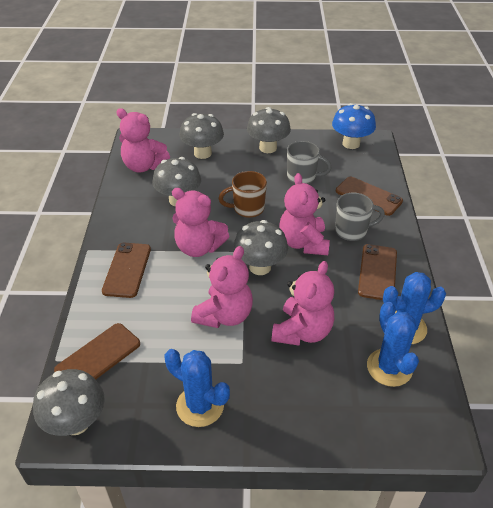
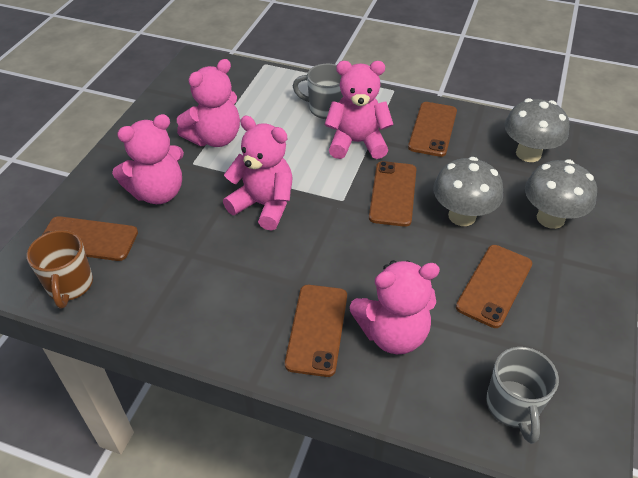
blue cactus: [165,349,230,427] [367,302,419,387] [383,272,446,344] = 3 -> none = 0
blue mushroom: [332,103,376,149] = 1 -> none = 0
brown phone: [54,323,140,380] [102,243,151,298] [336,177,403,216] [358,244,397,300] = 4 -> [42,216,138,261] [285,285,347,377] [369,161,416,227] [408,102,457,157] [456,245,532,328] = 5
grey mushroom: [33,369,105,436] [152,157,201,207] [179,113,224,159] [233,220,288,275] [247,107,291,153] = 5 -> [433,157,503,226] [505,98,569,162] [525,160,597,229] = 3

